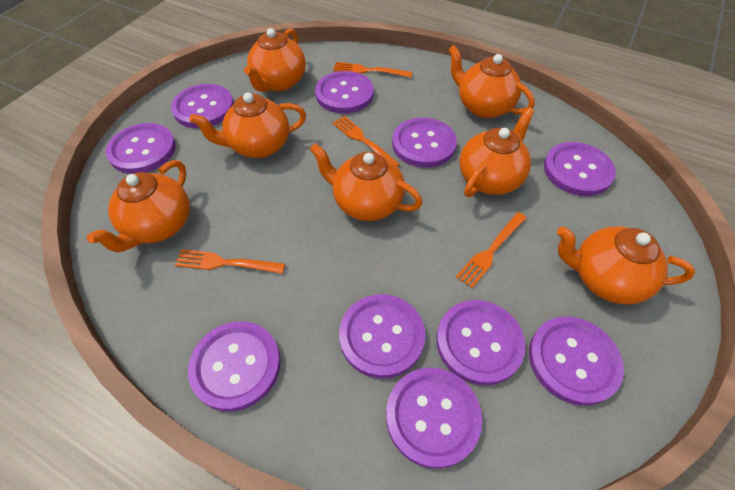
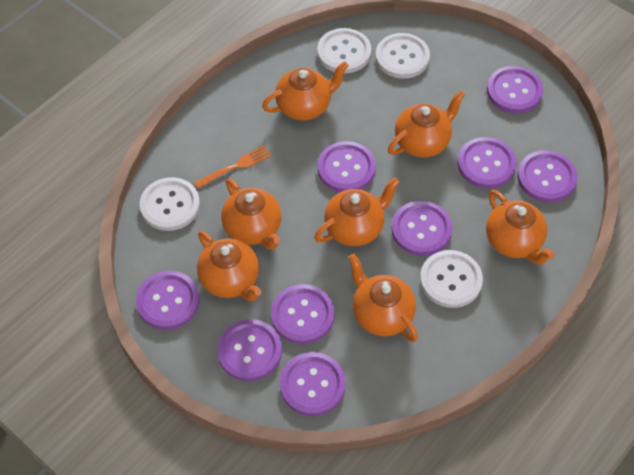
orange fork: [175,249,285,274] [332,116,400,167] [333,62,412,78] [456,212,527,288] = 4 -> [194,146,271,189] = 1
purple button: [106,123,176,174] [171,84,234,128] [188,321,281,412] [315,71,374,114] [339,294,425,379] [386,368,482,469] [392,118,457,168] [437,300,526,386] [529,317,624,406] [544,142,616,196] = 10 -> [136,271,199,330] [217,319,282,381] [271,284,334,344] [280,352,346,416] [318,141,376,192] [391,201,452,256] [457,137,517,188] [487,66,543,113] [517,150,577,202] = 9
white button: none = 0 -> [140,177,200,231] [317,28,371,73] [375,33,430,79] [420,250,483,308] = 4

